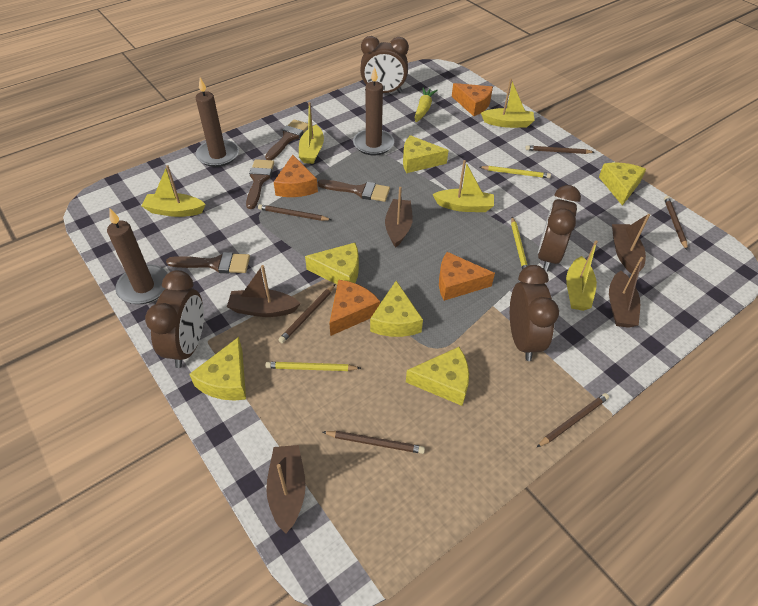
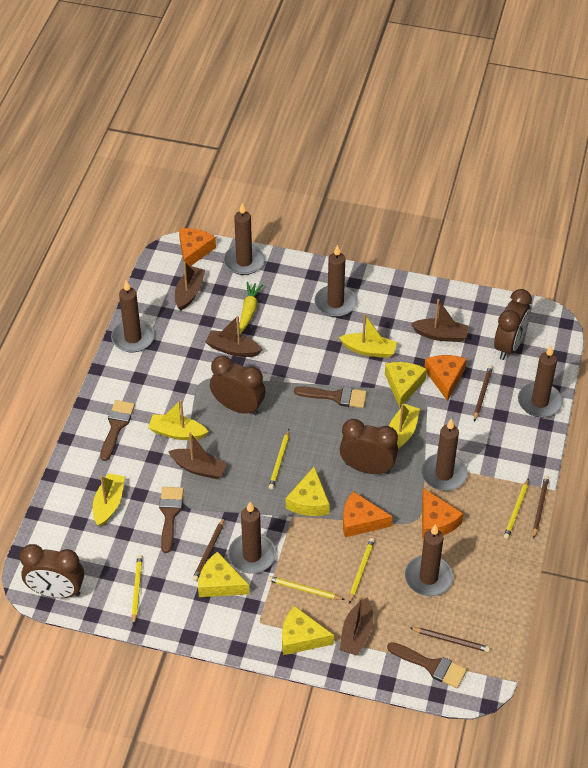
brown candle: [107,209,168,304] [195,78,239,167] [353,67,394,155] = 3 -> [111,280,154,352] [223,203,265,275] [228,502,276,573] [315,245,357,317] [405,524,453,596] [421,418,468,491] [518,346,563,418] = 7
brown pencil: [258,204,331,221] [278,284,335,343] [323,431,425,454] [525,145,594,154] [537,393,609,447] [664,196,688,250] = 6 -> [192,517,225,581] [410,627,490,652] [474,365,493,421] [533,475,549,539] = 4
yellow boat: [141,165,206,217] [299,102,324,164] [432,160,494,212] [481,79,535,128] [566,240,598,311] = 5 -> [93,473,125,527] [148,400,208,440] [339,314,397,358] [389,404,420,450] = 4
yellow cheese: [189,337,246,401] [305,243,359,284] [370,281,423,337] [403,135,448,173] [406,347,469,406] [599,163,646,206] = 6 -> [198,551,249,597] [282,606,334,655] [286,466,330,516] [385,362,427,408] = 4
yellow pencil: [265,362,361,371] [480,166,551,178] [511,217,528,270] = 3 -> [132,555,143,625] [268,576,345,600] [269,429,289,490] [349,538,375,604] [504,478,529,539] = 5

